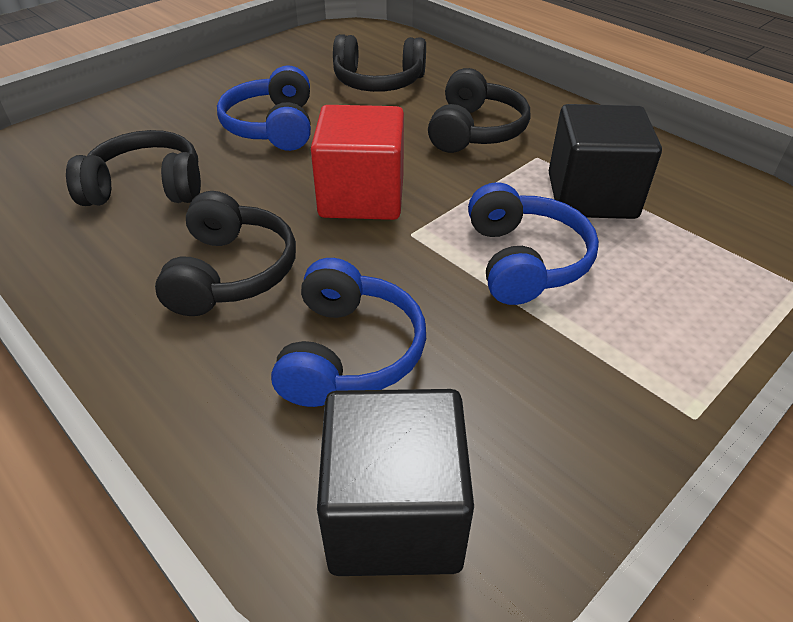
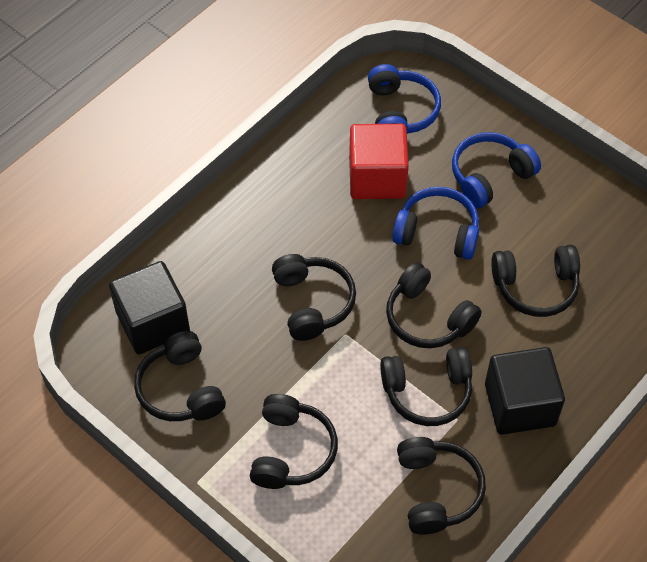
black headphones: [66,130,201,206] [155,191,296,316] [333,34,426,92] [428,68,530,153] = 4 -> [134,331,226,421] [250,394,338,489] [272,254,356,341] [380,347,472,426] [386,262,482,348] [397,437,486,535] [491,245,580,317] = 7

